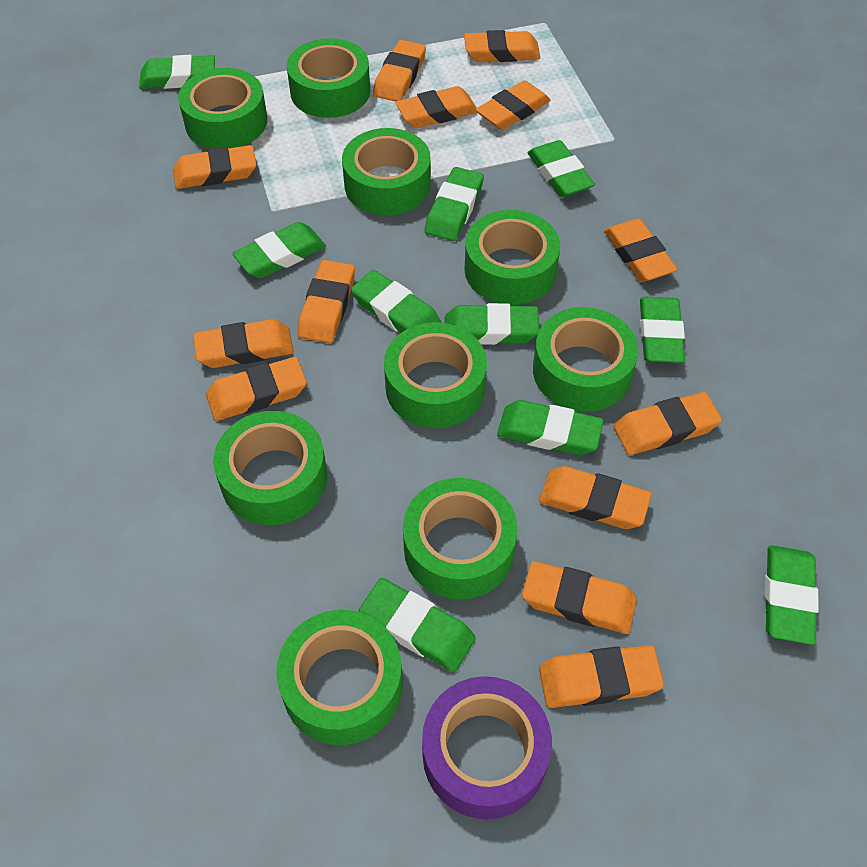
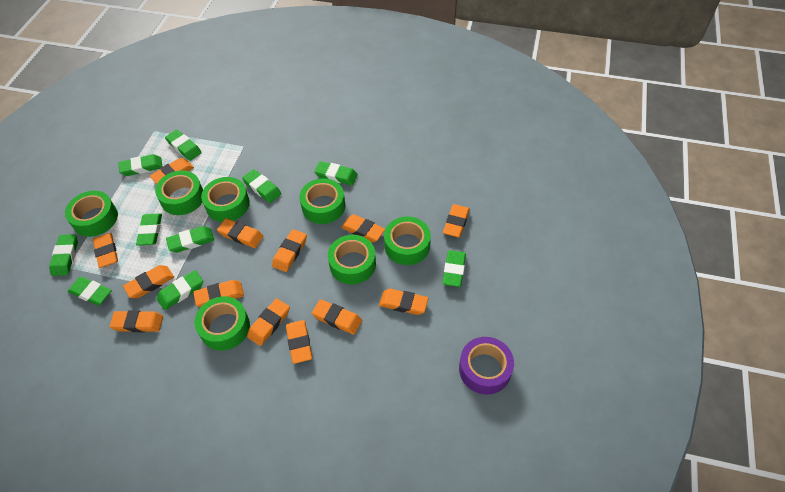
green tape: [178,68,267,149] [213,411,327,525] [276,610,403,745] [287,38,370,118] [342,128,431,215] [384,322,487,428] [403,478,518,600] [465,210,560,305] [533,307,638,412] = 9 -> [65,191,118,237] [155,170,203,215] [195,296,250,351] [201,177,250,222] [299,178,345,224] [328,235,376,284] [384,216,431,265] = 7

